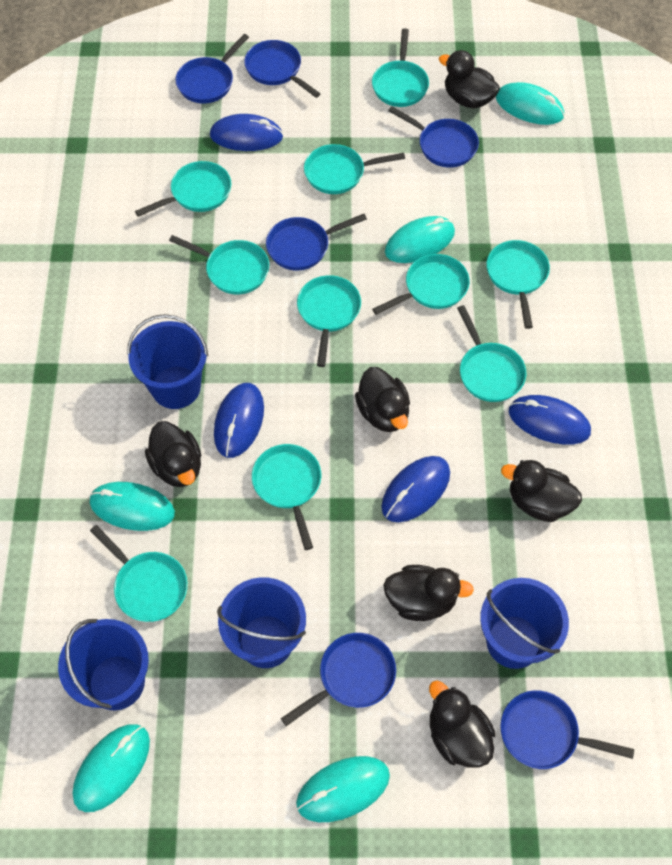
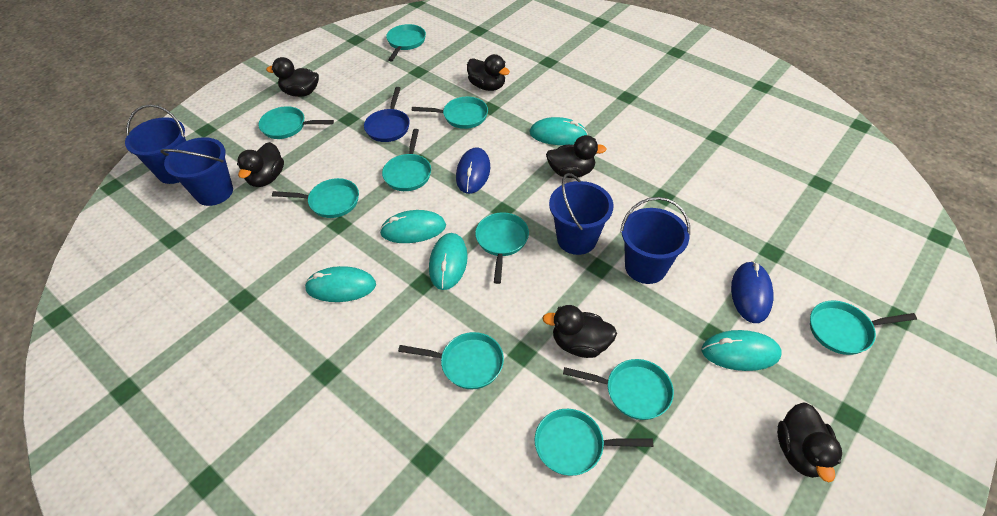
blue mouse: [210,114,283,151] [214,383,264,458] [381,456,450,522] [509,395,591,445] = 4 -> [456,147,490,194] [731,261,773,323] = 2
blue pan: [175,34,249,103] [244,40,321,98] [266,214,367,271] [281,633,396,726] [388,106,479,168] [500,690,634,769] = 6 -> [364,87,410,142] = 1

